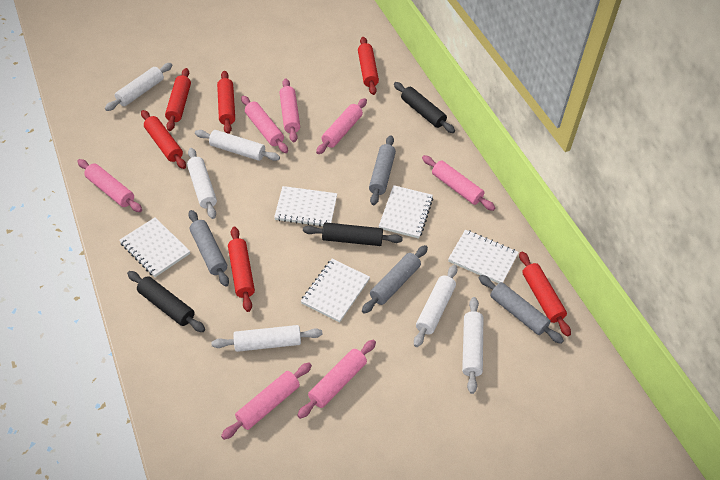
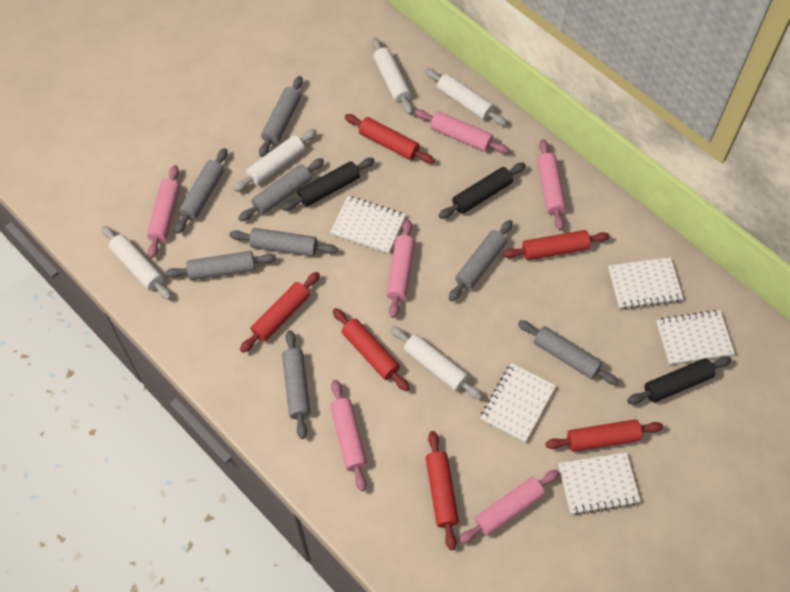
grey rolling pin: [189,210,229,287] [362,245,428,314] [369,135,396,205] [479,275,564,344] = 4 -> [165,251,276,280] [175,148,227,234] [229,228,338,256] [238,158,324,221] [259,76,303,157] [282,330,311,439] [449,220,513,301] [518,320,619,385] = 8
pink rolling pin: [77,159,142,212] [221,363,312,440] [241,96,288,153] [280,78,300,142] [297,340,376,419] [316,98,367,154] [422,155,495,211] = 7 -> [147,165,180,258] [330,380,367,491] [386,220,415,318] [415,110,509,154] [459,470,559,544] [537,139,566,231] = 6
white rolling pin: [105,63,172,111] [187,148,217,219] [195,130,280,161] [211,325,322,352] [414,265,458,347] [462,297,483,394] = 6 -> [101,226,171,300] [233,129,317,192] [372,37,413,114] [391,326,482,400] [425,69,507,125] = 5

